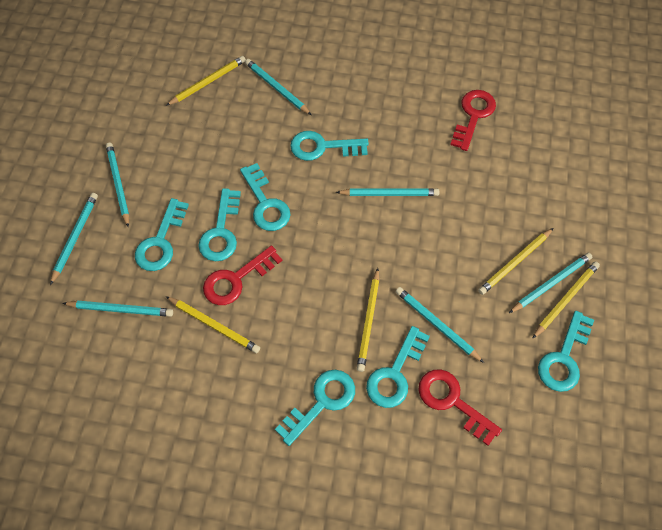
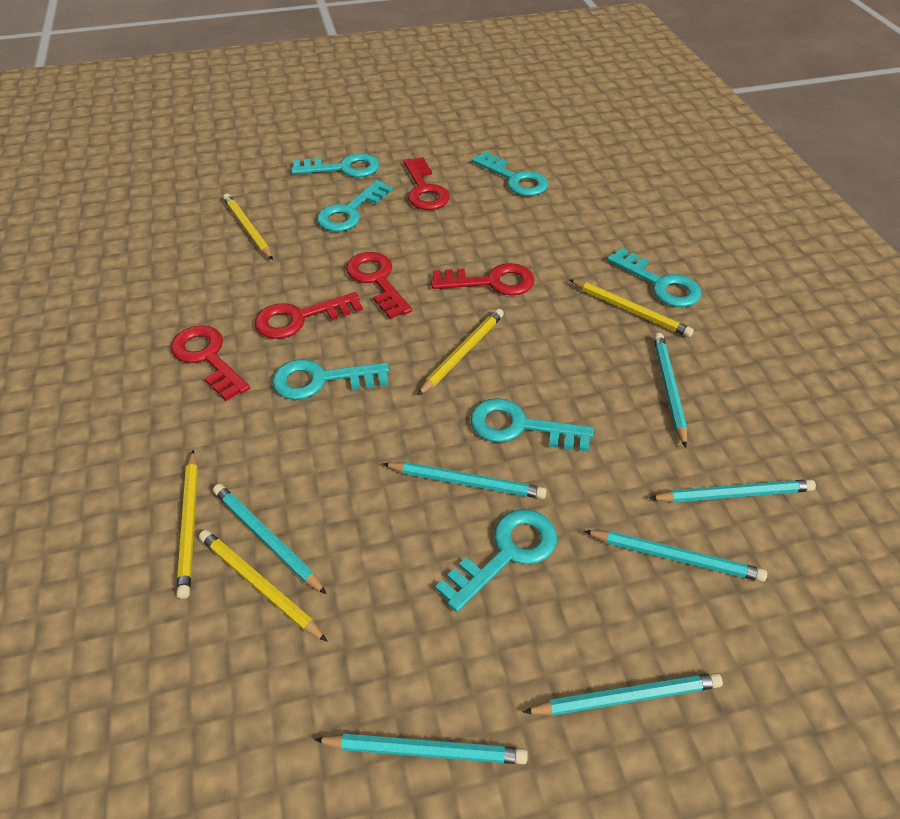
red key: [203,245,282,305] [419,369,502,446] [450,90,496,151] = 3 -> [171,325,250,401] [255,292,363,339] [346,252,412,319] [404,157,450,210] [431,263,534,295] = 5

